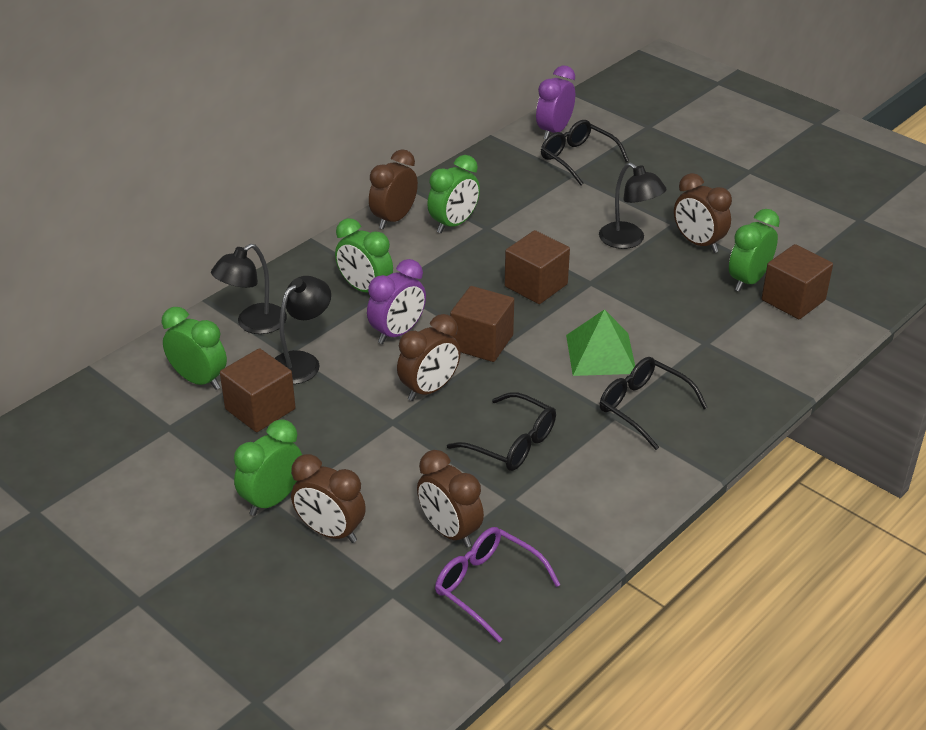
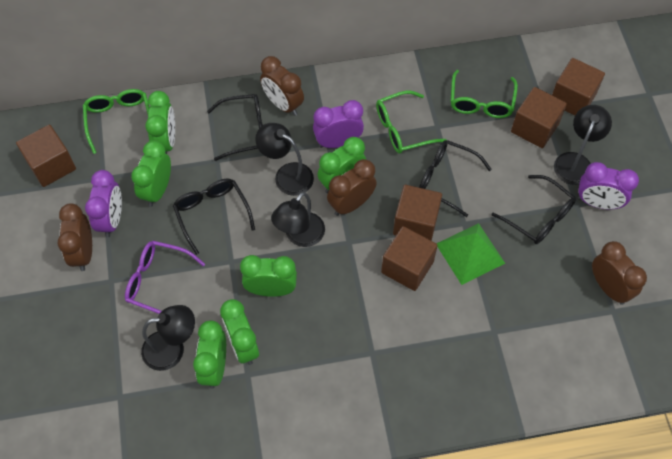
black glasses: [447,392,556,471] [541,120,629,185] [600,357,708,450] = 3 -> [173,179,255,255] [207,94,263,161] [419,140,492,217] [492,175,576,244] = 4
black lamp: [211,244,287,334] [275,276,331,384] [599,163,667,249] = 3 -> [141,305,195,371] [255,123,314,196] [271,192,325,247] [554,105,612,185] = 4
brown clock: [291,454,366,543] [369,149,418,229] [397,314,461,401] [417,450,484,548] [674,173,732,253] = 5 -> [57,203,92,271] [260,56,304,116] [327,159,377,216] [592,241,647,305] = 4
brown cube: [220,348,295,432] [450,286,514,362] [505,230,570,304] [762,244,833,319] = 4 -> [16,124,76,187] [381,226,438,291] [393,185,442,241] [511,87,567,148] [552,58,605,115] = 5
green clock: [161,307,227,390] [234,419,302,516] [335,218,393,293] [427,155,480,233] [729,209,780,292] = 5 -> [131,140,171,207] [145,91,175,154] [193,320,226,389] [220,299,259,365] [240,255,297,297] [318,137,366,193] = 6
green glasses: none = 0 -> [83,89,150,154] [376,91,447,153] [451,70,518,118] = 3
purple clock: [367,259,426,344] [536,65,575,140] = 2 -> [85,170,122,238] [313,100,364,148] [578,162,639,209] = 3

